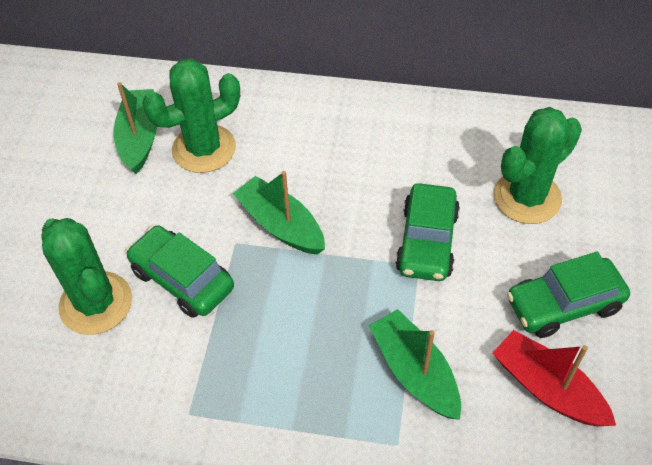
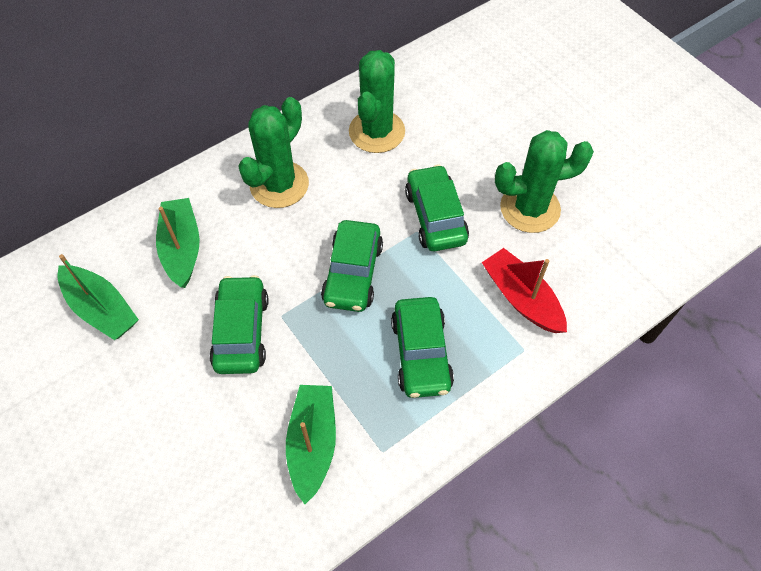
green car: [126,225,234,318] [395,183,460,281] [507,252,630,338] = 3 -> [209,275,268,374] [321,220,383,312] [391,297,454,398] [405,164,469,251] = 4

